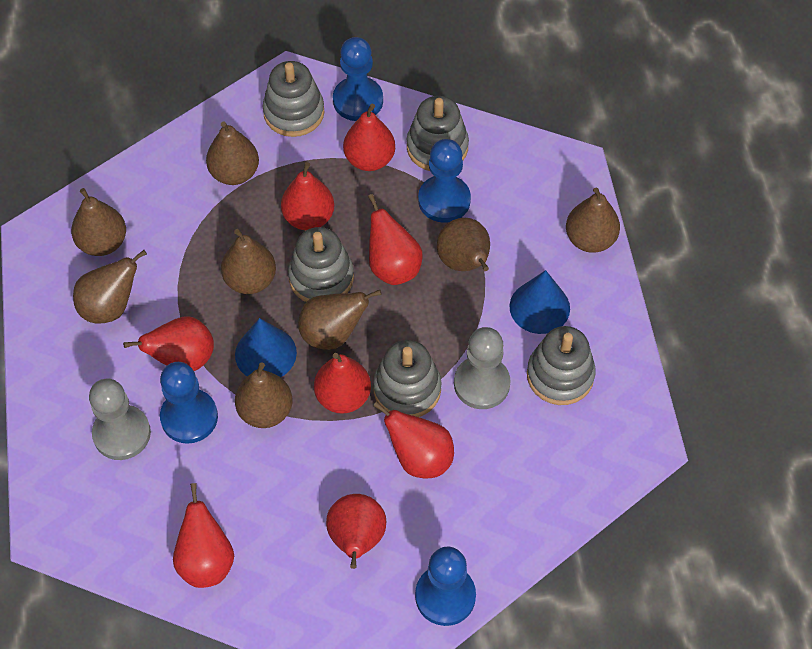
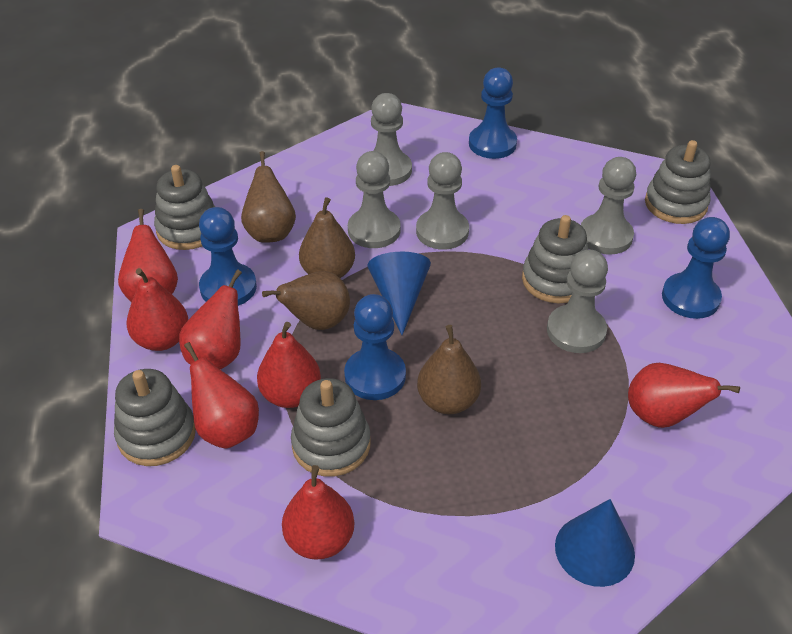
brown pear: [71,188,126,256] [73,250,147,324] [206,122,259,185] [221,229,276,294] [235,362,293,428] [298,290,382,350] [437,218,490,271] [566,188,620,253] = 8 -> [241,151,296,243] [262,271,350,330] [299,197,355,278] [417,325,481,414] = 4
grey pawn: [89,378,151,460] [454,327,511,409] = 2 -> [348,151,401,248] [371,93,412,186] [416,152,469,250] [547,250,608,353] [581,157,636,255] = 5
red pear: [123,317,214,371] [173,483,234,588] [281,162,334,230] [314,353,371,414] [326,494,387,569] [343,104,395,171] [368,194,423,285] [373,401,454,478] = 8 -> [118,209,178,302] [127,268,188,351] [179,270,242,370] [184,342,259,449] [257,322,321,408] [282,465,354,560] [628,363,740,428] = 7

